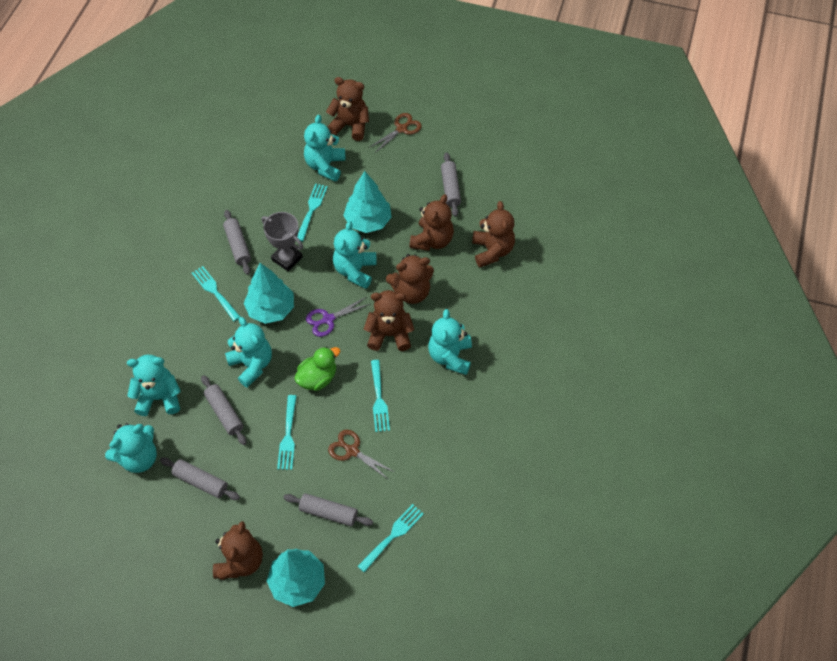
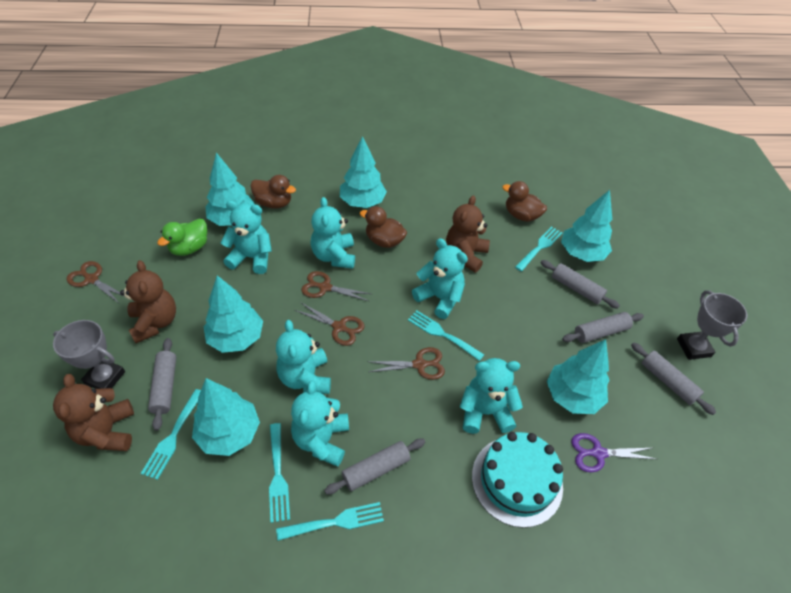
brown duck: none = 0 -> [250,175,296,209] [360,206,407,248] [502,181,547,222] = 3
brown scissors: [328,430,394,480] [370,113,422,153] = 2 -> [67,261,124,303] [295,302,365,346] [301,271,371,302] [369,347,445,380] = 4
brown teddy bear: [213,521,263,580] [326,77,369,141] [364,290,414,351] [386,254,434,304] [409,194,454,251] [472,201,515,267] = 6 -> [53,374,134,451] [120,260,176,343] [446,195,490,273] = 3
grey trophy: [262,212,303,271] = 1 -> [53,320,125,389] [677,290,747,360] = 2
turquoise cake: none = 0 -> [472,432,563,528] = 1
turquoise tree: [244,263,294,324] [267,549,325,607] [343,171,392,233] = 3 -> [192,378,260,456] [204,275,263,353] [205,153,255,226] [340,136,387,208] [547,339,609,414] [561,190,612,262] = 6

